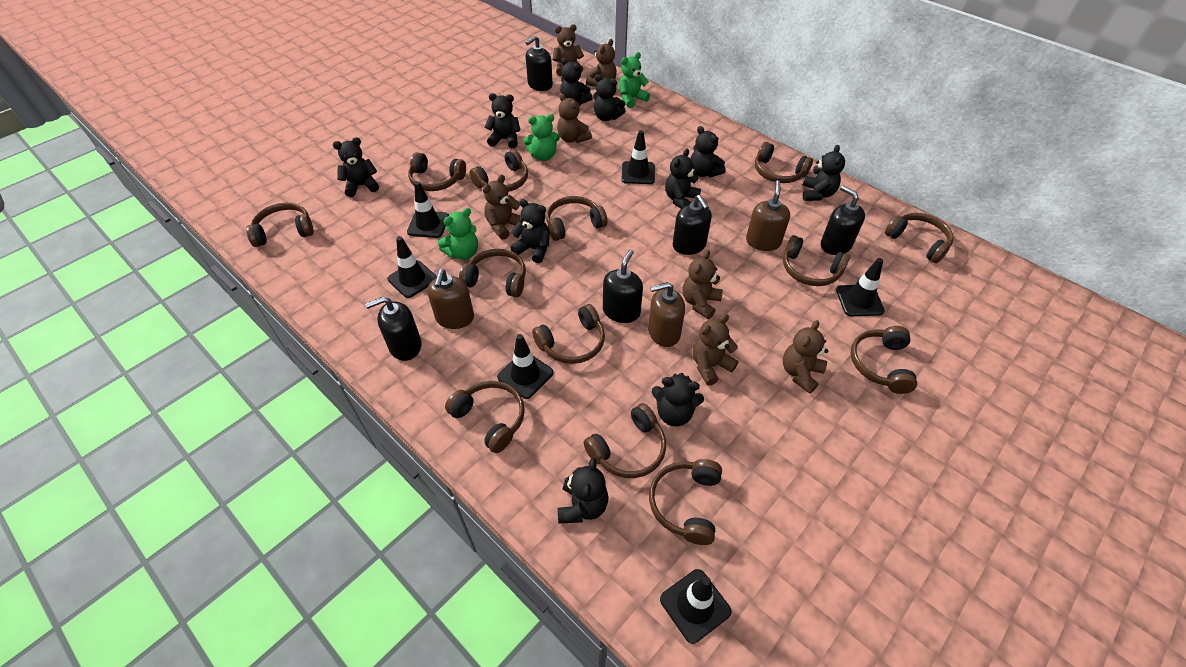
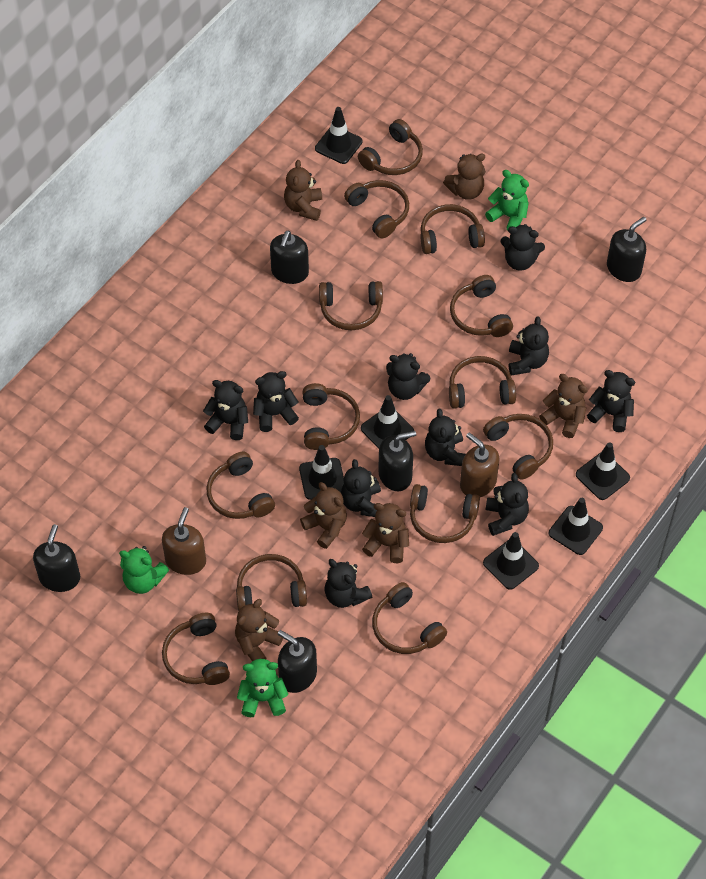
brown soap dispenser: [427,269,474,329] [648,282,685,347] [746,180,790,251] = 3 -> [162,507,206,575] [460,433,499,497] = 2
brown teddy bear: [483,175,522,240] [552,24,584,76] [557,93,592,143] [586,39,617,87] [683,250,723,319] [692,314,738,386] [783,320,828,394] = 7 -> [235,599,283,661] [284,160,322,221] [300,482,347,549] [362,503,409,563] [443,154,486,200] [539,374,588,438] = 6

